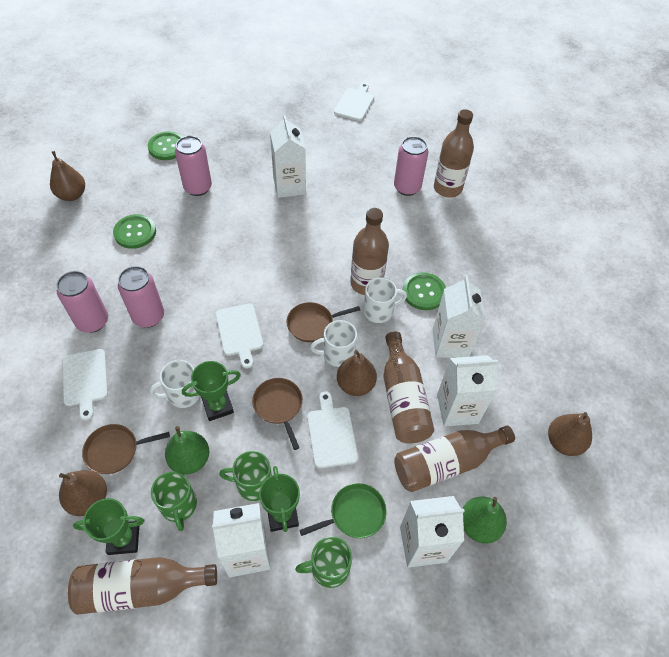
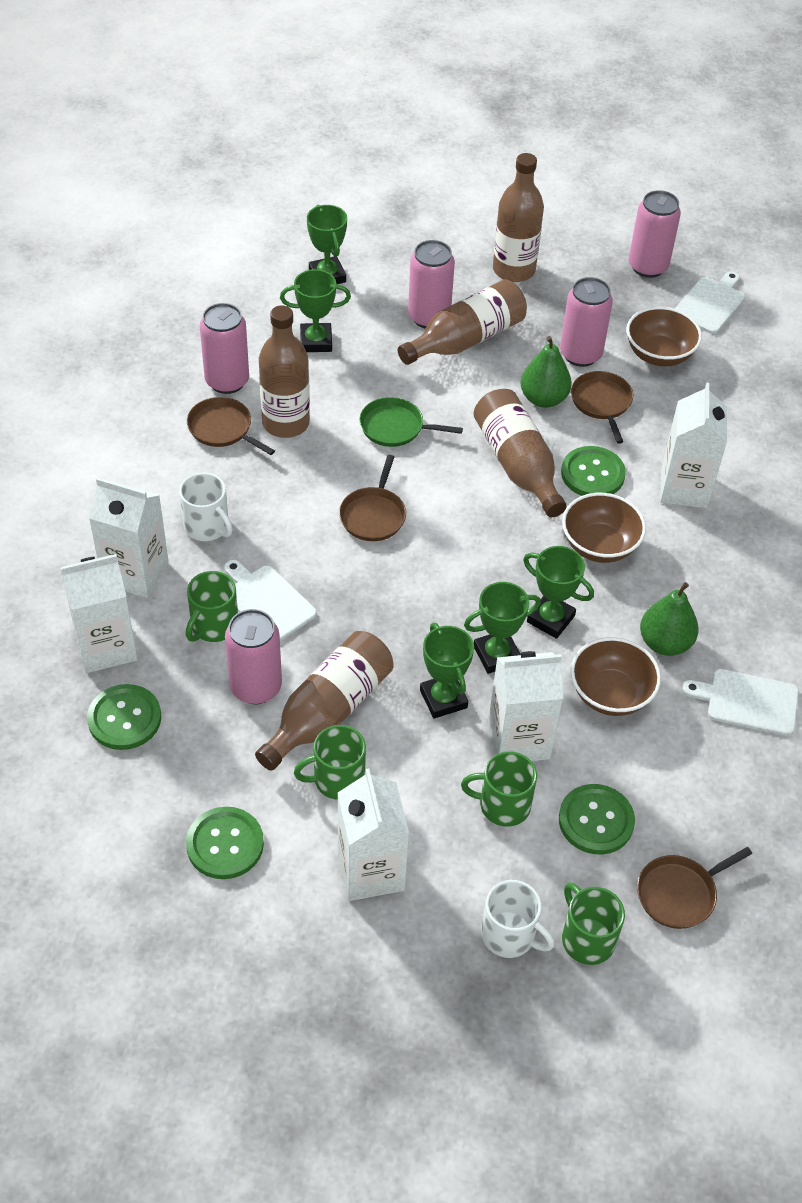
brown bowl: none = 0 -> [562,493,646,563] [571,637,661,716] [626,307,702,366] = 3
brown pan: [82,424,170,474] [252,378,303,450] [287,302,360,342] = 3 -> [187,397,275,455] [339,455,406,541] [571,371,633,444] [637,847,752,929] = 4
brown pear: [50,151,85,201] [59,470,107,516] [337,350,377,396] [548,412,592,456] = 4 -> none = 0
green button: [113,214,156,249] [148,132,183,160] [403,272,446,310] = 3 -> [87,684,161,750] [186,807,264,879] [559,784,635,855] [561,446,626,496] = 4
green mug: [151,471,197,531] [219,451,272,501] [295,536,352,588] = 3 -> [186,571,238,642] [294,725,366,800] [461,751,537,827] [562,882,625,965] = 4
green trophy: [73,498,144,555] [182,361,241,421] [259,466,300,532] = 3 -> [280,269,351,352] [307,204,347,284] [420,623,474,719] [464,582,541,674] [523,546,594,639] = 5
pink can: [56,271,108,333] [118,266,164,328] [175,136,212,196] [394,136,429,196] = 4 -> [200,303,249,394] [225,609,282,704] [408,240,455,329] [560,277,613,367] [629,190,681,278] = 5
white cutting board: [63,349,108,421] [216,304,263,369] [307,392,358,469] [334,83,374,121] = 4 -> [224,560,317,641] [675,271,745,334] [682,669,799,736] = 3
white mug: [150,360,200,408] [310,320,357,367] [363,277,407,323] = 3 -> [179,473,233,541] [481,880,555,958] = 2

